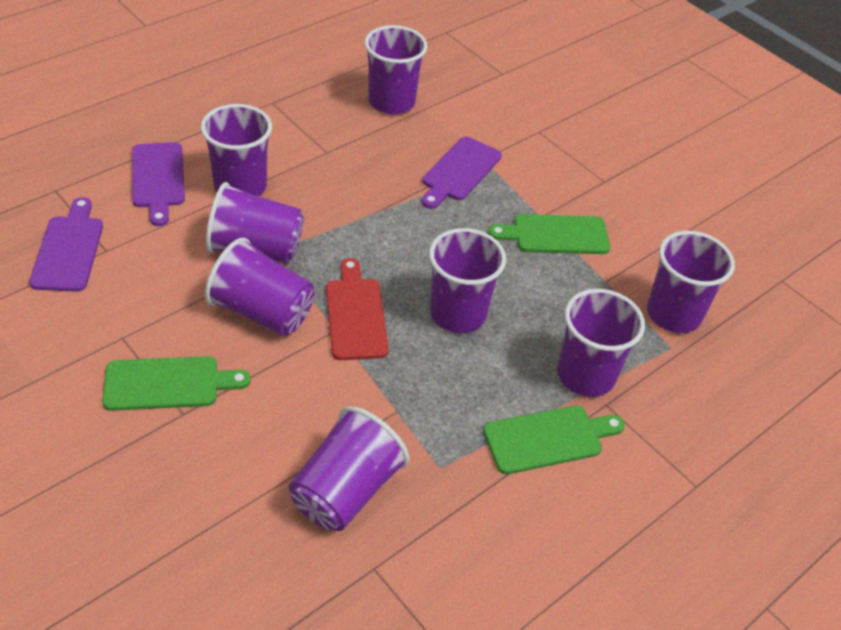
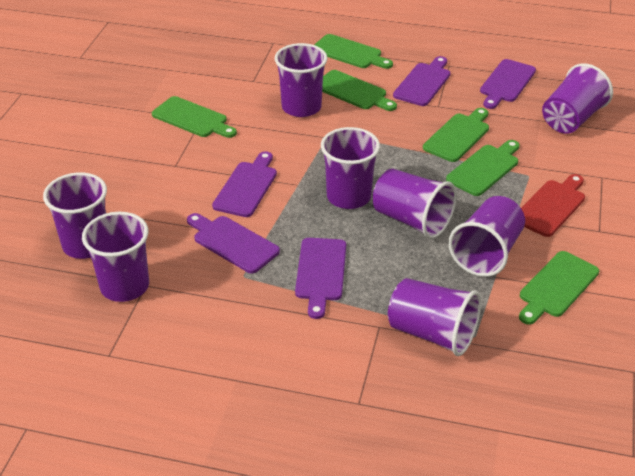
green cutting board: [102,356,251,411] [483,406,625,474] [488,214,610,254] = 3 -> [152,96,237,138] [314,34,393,69] [322,70,397,111] [423,108,489,162] [446,140,520,196] [519,251,599,325] = 6
purple cutting board: [29,197,103,292] [132,142,185,226] [422,137,502,209] = 3 -> [187,213,280,273] [212,151,277,217] [295,238,346,319] [393,56,450,106] [480,59,536,109] = 5

